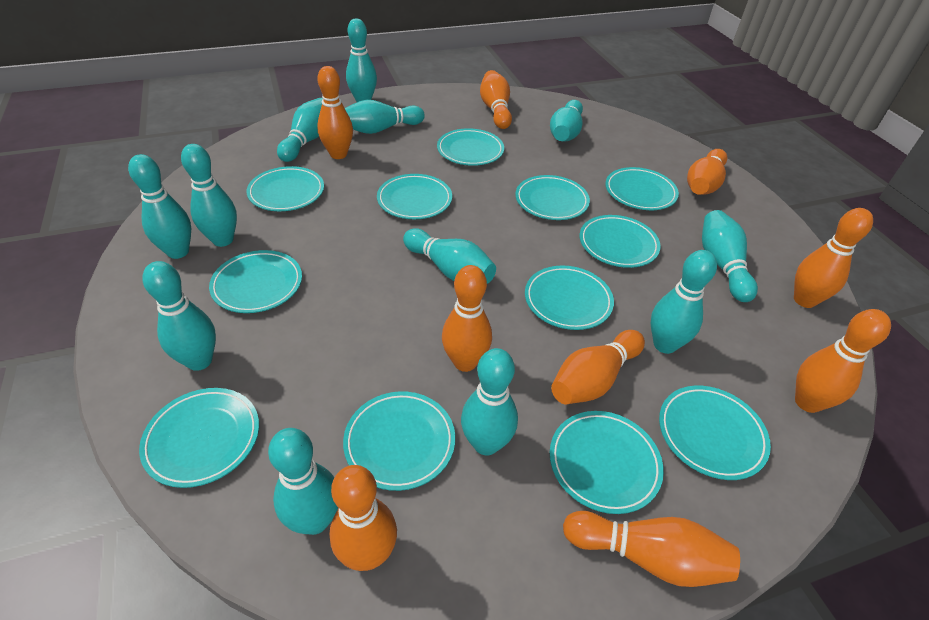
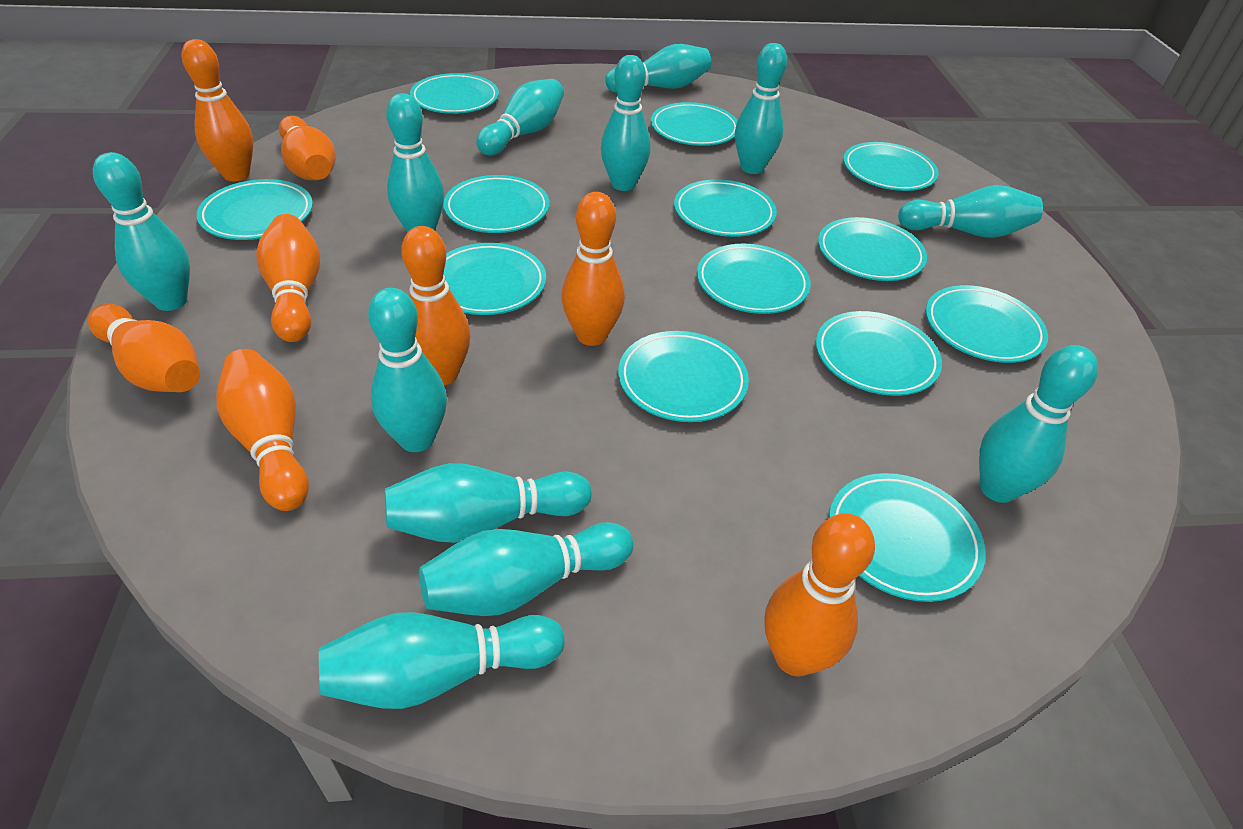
orange bowling pin: [317,66,353,159] [329,465,397,571] [442,265,492,372] [480,70,512,129] [551,330,645,404] [563,511,740,587] [687,149,727,195] [794,208,873,308] [795,309,891,413] = 9 -> [88,304,200,392] [182,39,253,181] [216,349,309,511] [256,214,320,342] [279,116,336,180] [401,226,470,386] [561,192,625,346] [765,513,875,677] = 8
turquoise plate: [139,388,259,488] [209,250,302,313] [247,166,324,211] [343,391,455,491] [377,174,452,219] [437,128,504,166] [515,175,590,220] [525,266,614,330] [550,411,664,514] [580,215,661,268] [605,167,679,210] [659,386,771,480] = 12 -> [197,179,313,240] [410,73,499,114] [444,175,549,233] [444,243,546,315] [618,331,749,422] [651,102,738,146] [674,179,777,237] [697,244,811,314] [816,311,942,396] [818,217,927,281] [828,473,986,602] [843,142,939,191] [926,285,1048,363] = 13

